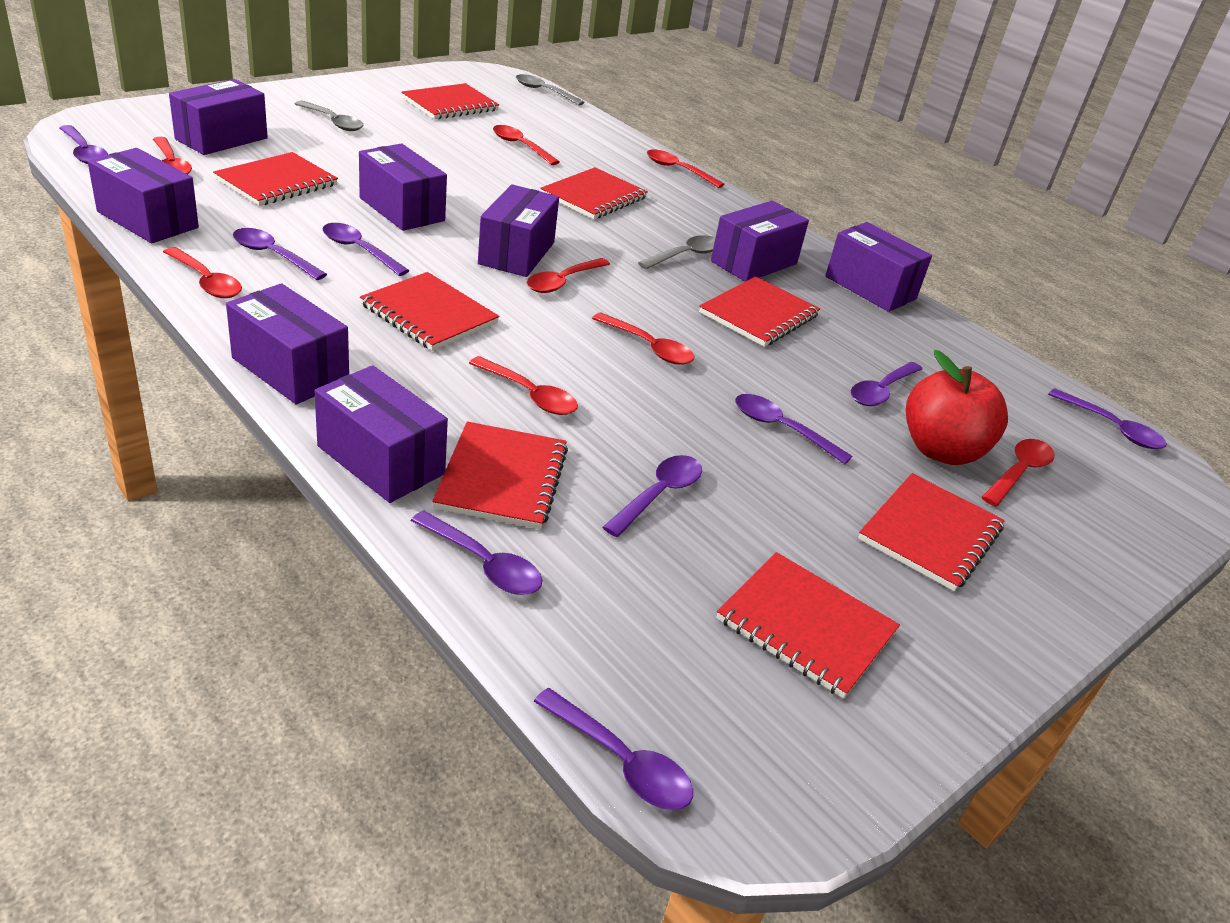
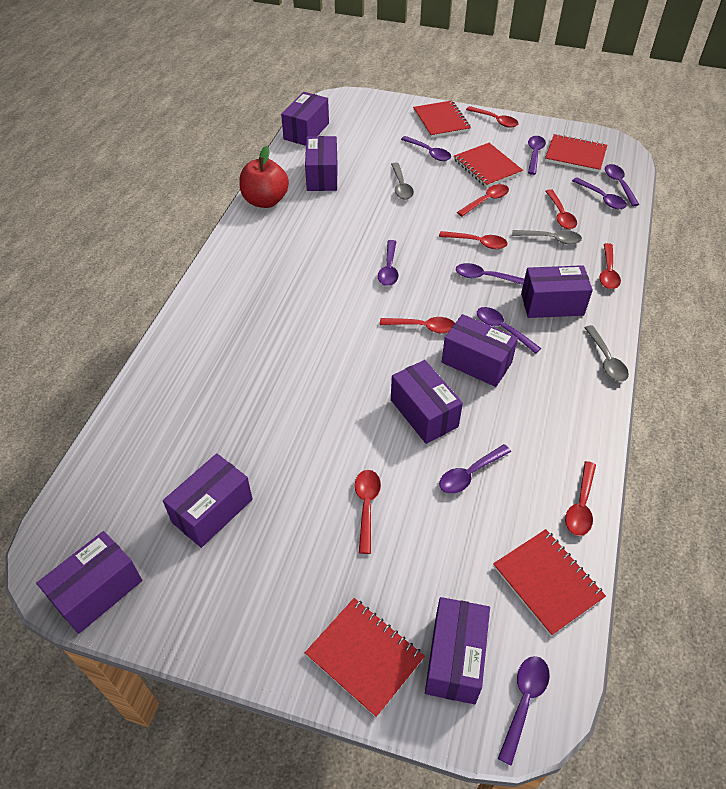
red notebook: [213,152,338,206] [360,272,499,351] [401,83,499,120] [432,421,568,529] [540,167,648,219] [699,276,820,347] [716,552,900,699] [858,473,1005,591] = 8 -> [305,598,425,717] [413,101,471,138] [454,143,523,187] [493,529,606,636] [545,134,607,172] = 5

